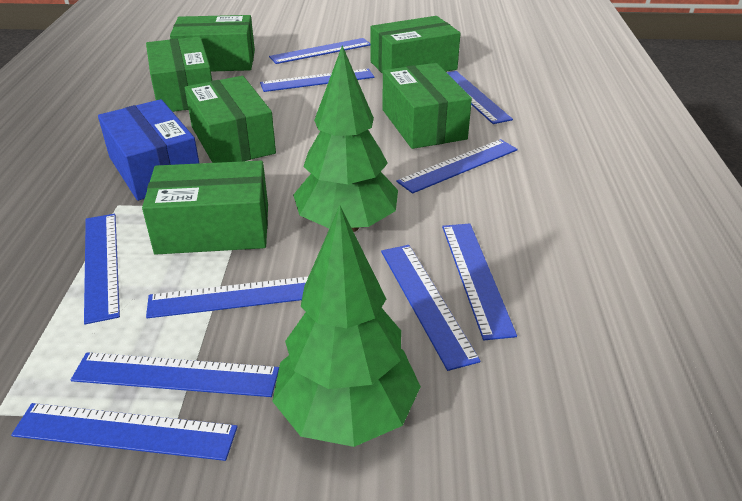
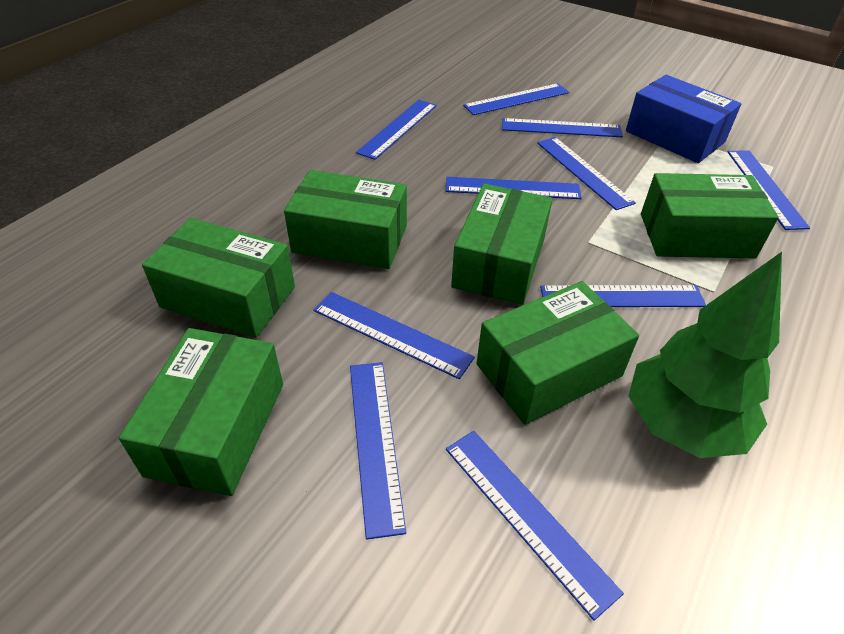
green tree: [272,206,421,447] [293,45,398,232] = 2 -> [628,252,782,458] = 1

